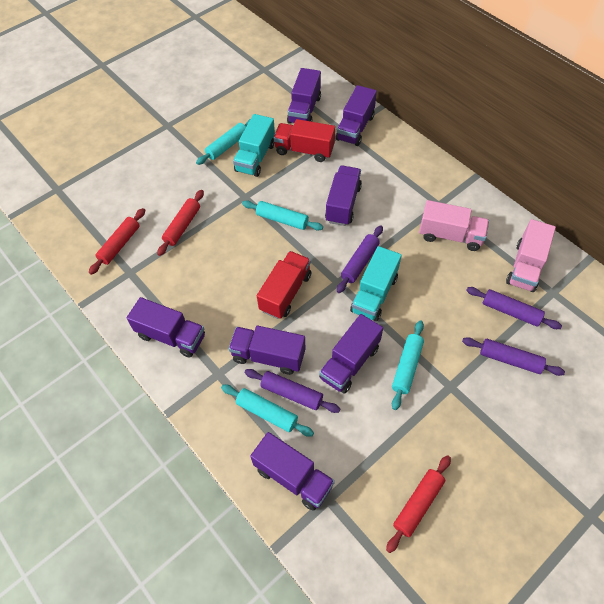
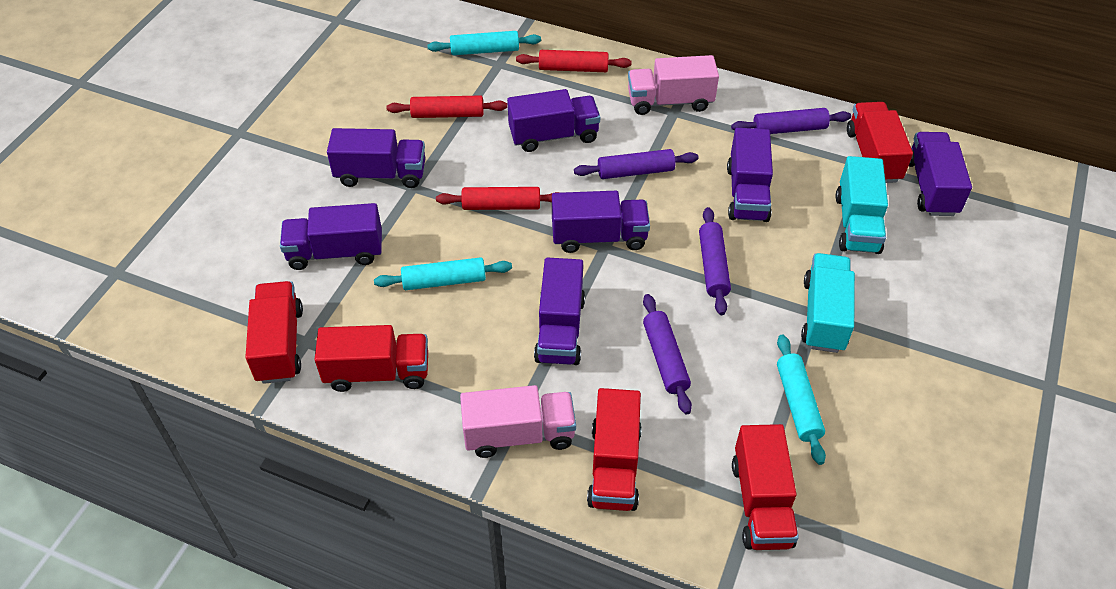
red truck: [257,251,311,319] [274,119,335,162] = 2 -> [245,281,303,384] [314,325,428,392] [587,388,642,511] [732,424,799,550] [847,102,913,183] = 5
turquoise rolling pin: [196,119,250,165] [221,385,314,437] [242,201,323,230] [392,320,424,410] = 4 -> [374,257,512,290] [427,31,541,55] [777,335,826,465] = 3

